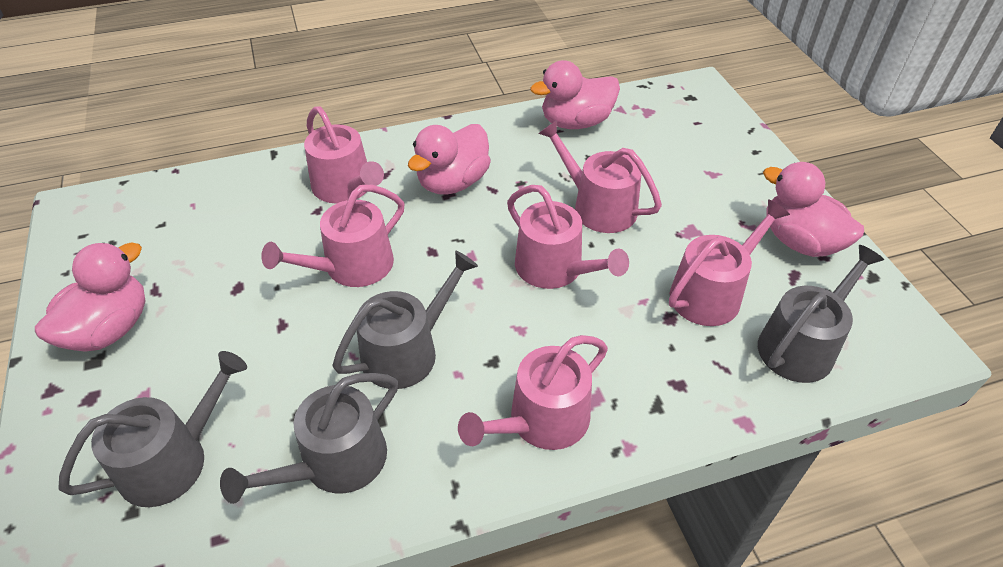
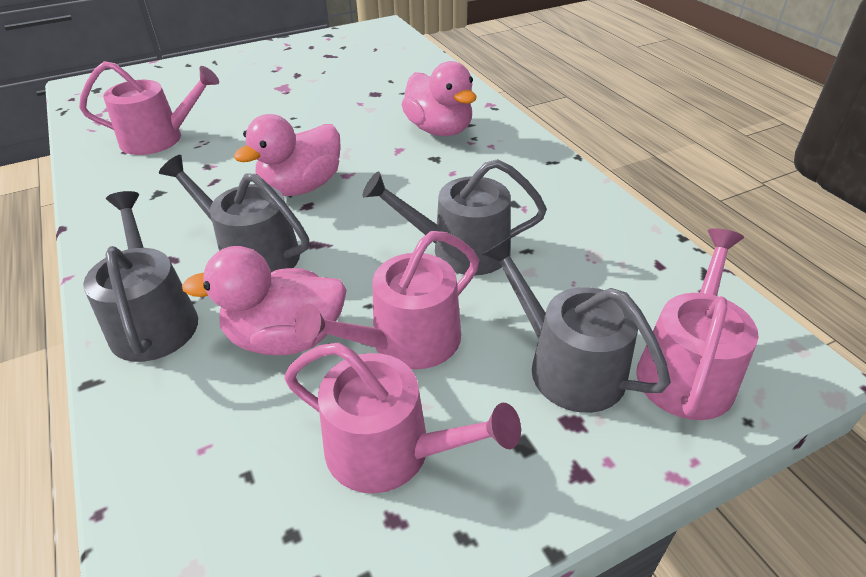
pink duck: [35,242,146,352] [408,124,491,195] [530,60,620,129] [763,162,864,257] = 4 -> [182,246,347,355] [234,114,341,196] [402,61,476,136] = 3
pink watering can: [261,185,404,287] [304,106,384,204] [458,335,608,450] [507,185,629,289] [538,120,662,233] [669,199,790,326] = 6 -> [79,61,219,155] [284,343,521,493] [295,231,479,369] [636,228,758,420] = 4

